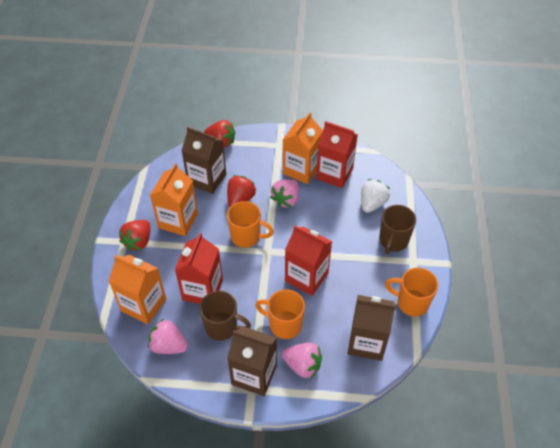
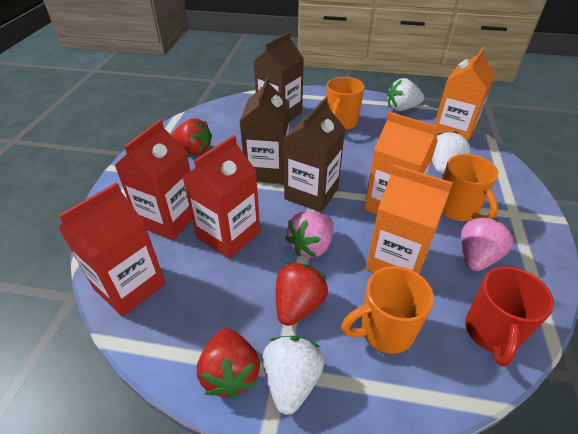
brown mug: [199,291,251,341] [379,205,416,254] = 2 -> none = 0
pink strawberry: [148,319,188,354] [270,179,299,208] [282,343,322,378] = 3 -> [285,211,334,258] [461,217,514,271] = 2
red mug: none = 0 -> [465,266,554,367] = 1
white strawberry: [361,179,390,213] = 1 -> [262,336,324,415] [387,78,424,111] [432,131,471,174] = 3

